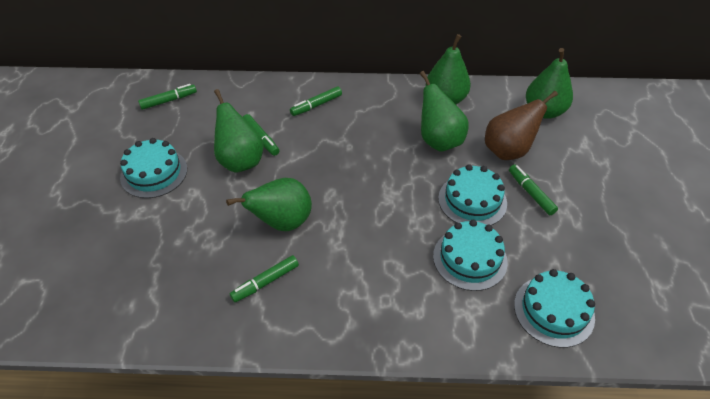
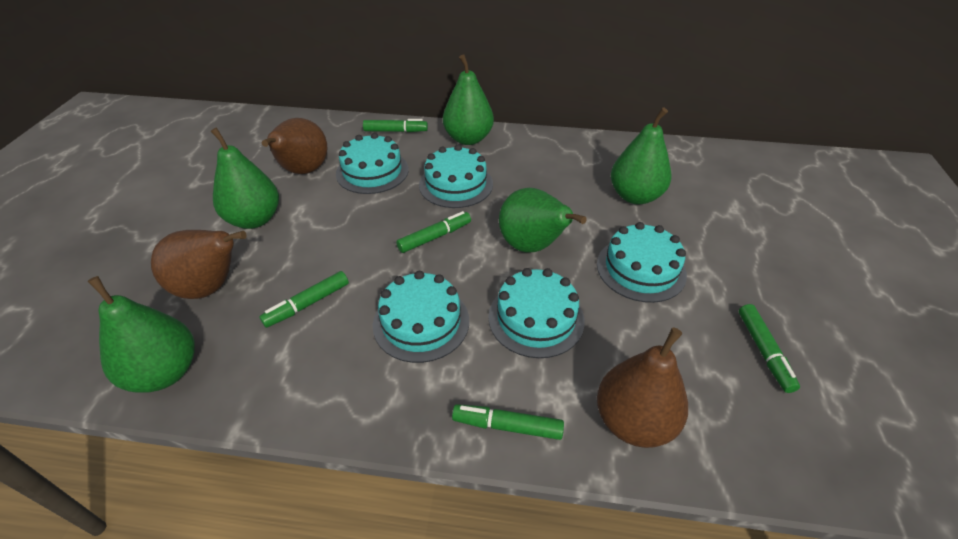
brown pear: [485,91,558,160] = 1 -> [151,230,247,299] [261,118,327,174] [597,327,688,448] = 3
turquoise cake: [120,138,187,198] [433,220,508,291] [438,164,507,225] [514,269,595,348] = 4 -> [336,133,409,194] [373,271,469,363] [419,145,493,208] [488,268,585,358] [597,222,687,303] = 5

